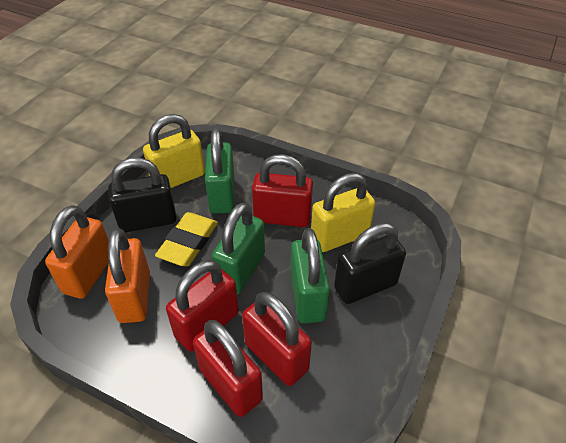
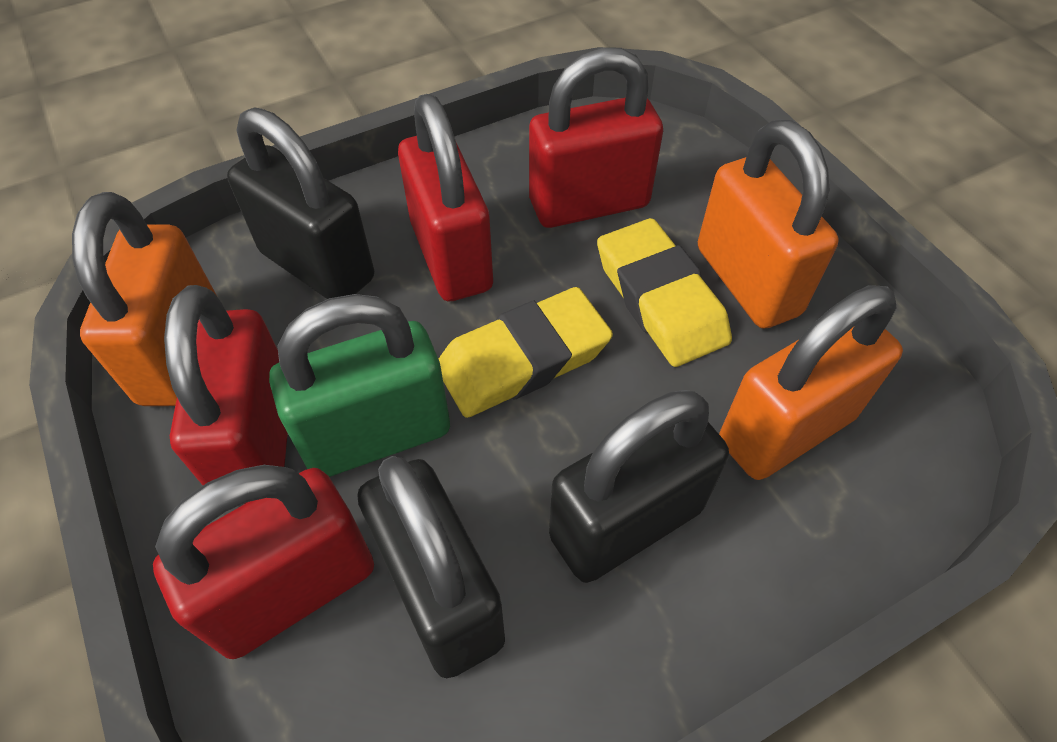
black padlock: [108,158,177,232] [334,223,406,304] = 2 -> [227,107,374,299] [357,456,505,678] [549,390,729,583] = 3
green padlock: [205,128,234,213] [212,202,265,295] [290,228,330,324] = 3 -> [269,294,450,477] = 1
orange padlock: [45,205,109,299] [105,228,150,323] = 2 -> [72,192,217,406] [698,119,839,329] [719,285,903,480] = 3
yellow eraser: [155,212,218,266] = 1 -> [439,287,613,418] [597,218,732,367] = 2
yellow padlock: [143,114,205,188] [311,173,375,252] = 2 -> none = 0

